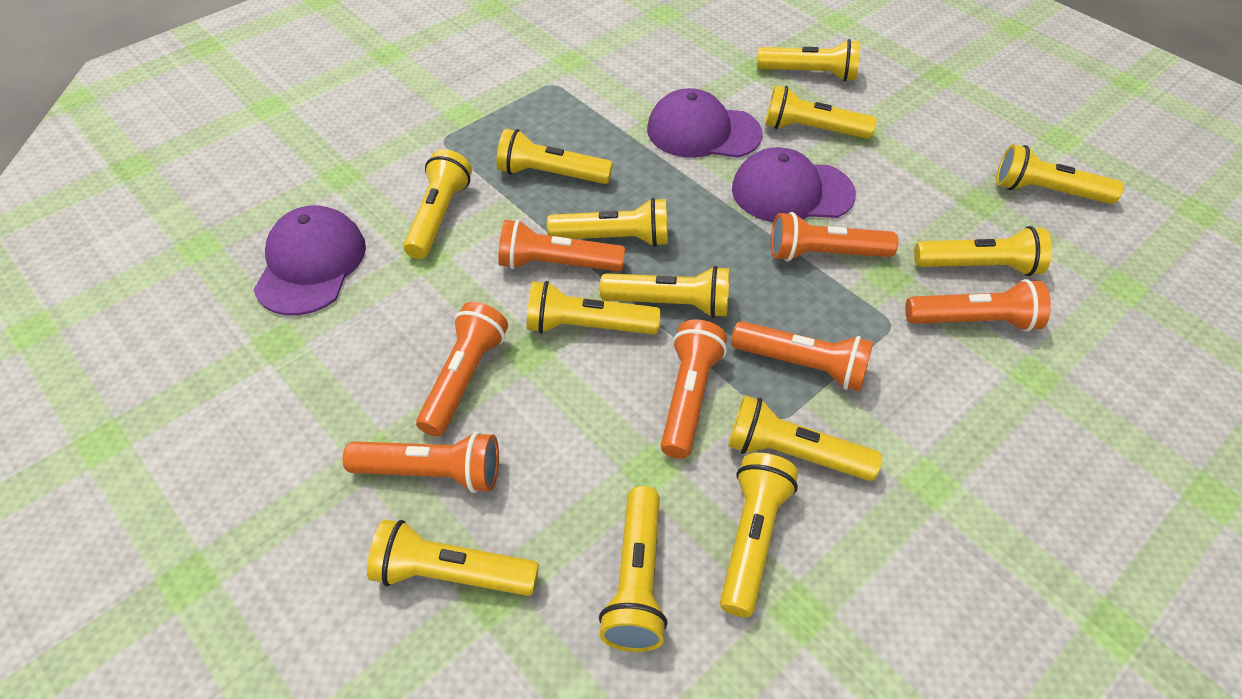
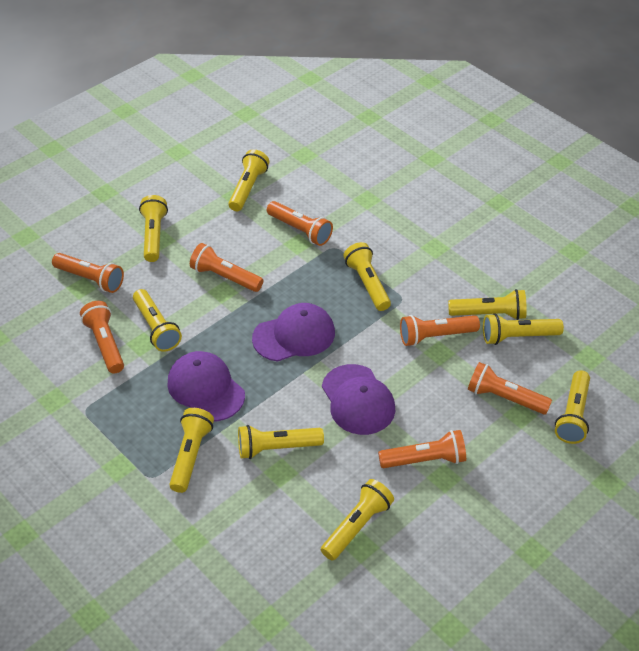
yellow flashlight: [367,519,539,596] [403,149,472,259] [496,128,613,184] [527,281,661,335] [547,198,668,247] [599,486,668,652] [600,266,729,318] [720,453,798,617] [728,395,882,481] [757,39,860,82] [765,85,877,139] [914,226,1052,276] [996,144,1124,204] = 13 -> [133,289,182,352] [139,195,168,262] [169,408,214,493] [228,149,269,211] [238,425,324,459] [321,479,394,561] [343,242,391,311] [448,289,527,320] [483,313,564,345] [555,370,590,444] = 10

